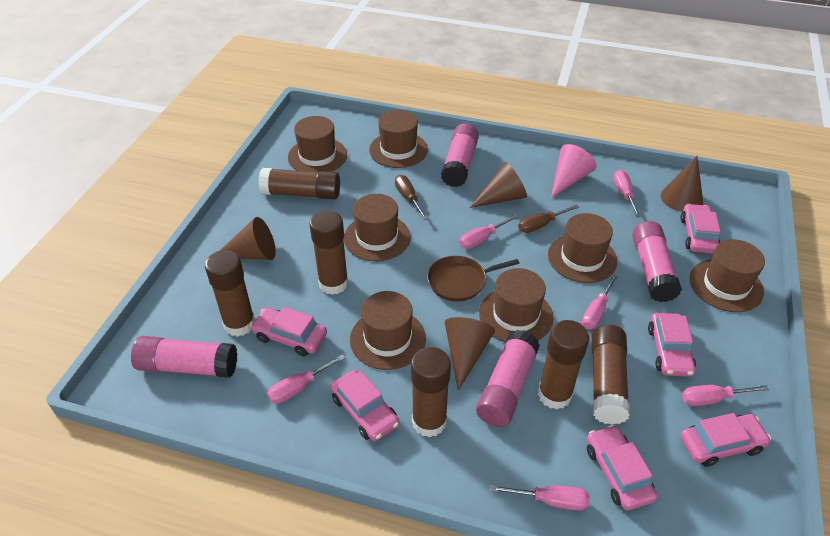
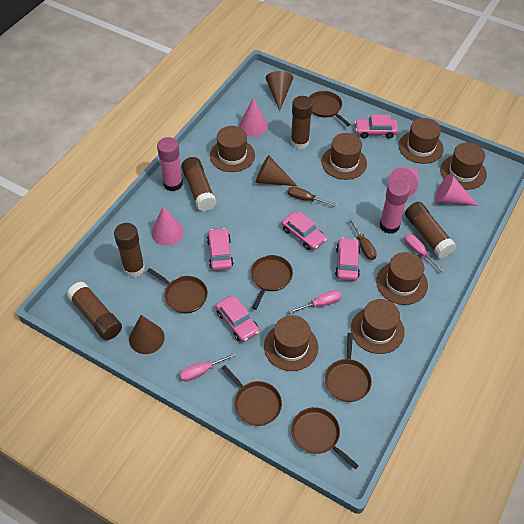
brown cone: [219,217,276,260] [445,317,495,391] [470,162,527,208] [661,156,703,212] = 4 -> [129,315,165,354] [255,155,297,186] [266,71,293,111] = 3
brown glue stick: [205,250,255,337] [258,168,340,199] [310,210,349,295] [411,347,451,438] [538,320,589,409] [592,325,630,425] = 6 -> [67,281,122,340] [114,223,145,277] [181,157,217,211] [291,96,313,149] [405,202,456,258] = 5
brown pan: [427,256,519,302] = 1 -> [147,268,208,313] [221,365,282,426] [251,255,293,310] [291,407,359,469] [309,91,350,126] [325,333,372,402] = 6
pink car: [251,307,327,356] [330,370,399,441] [587,425,658,510] [648,313,696,377] [681,204,721,254] [681,413,771,467] = 6 -> [207,228,233,271] [216,296,259,342] [282,212,327,250] [335,238,360,281] [355,114,398,139] = 5
pink cone: [551,144,597,198] = 1 -> [151,206,183,245] [239,98,268,136] [389,168,418,197] [435,174,478,206] = 4
pink glue stick: [131,336,237,378] [441,123,479,187] [476,330,540,427] [632,221,682,302] = 4 -> [157,137,183,191] [379,179,410,234] = 2
pink screwdriver: [267,354,345,404] [460,215,518,249] [490,485,590,510] [582,274,618,329] [613,170,641,217] [682,385,769,406] = 6 -> [180,353,236,382] [289,290,342,314] [404,234,445,272] = 3

